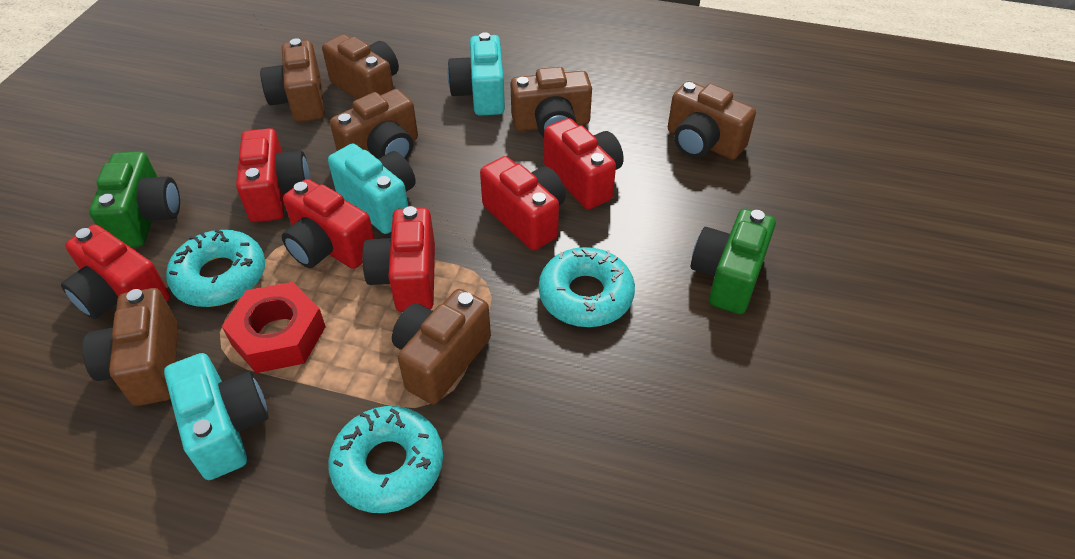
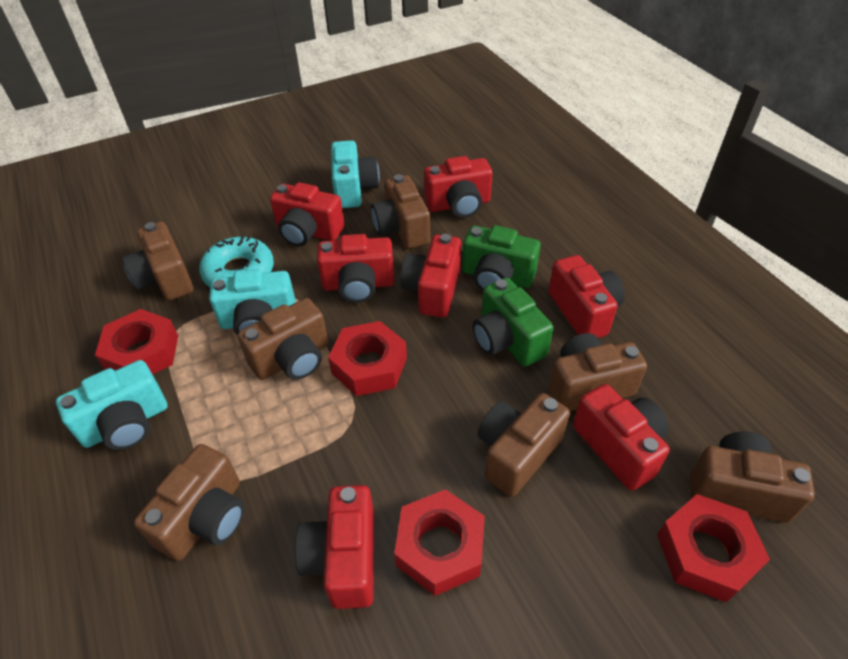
red camera: [61,224,170,319] [236,128,310,222] [282,179,375,269] [362,206,435,312] [480,156,566,250] [544,118,624,209] = 6 -> [270,182,345,246] [295,485,374,609] [317,234,394,303] [400,234,461,318] [424,156,493,218] [549,255,625,338] [573,384,670,491] = 7
red nut: [222,282,326,373] = 1 -> [95,309,178,374] [328,321,407,396] [394,489,485,596] [657,494,770,603] = 4
turquoise donut: [166,229,265,307] [328,406,443,513] [539,247,635,327] = 3 -> [199,235,274,287] = 1

